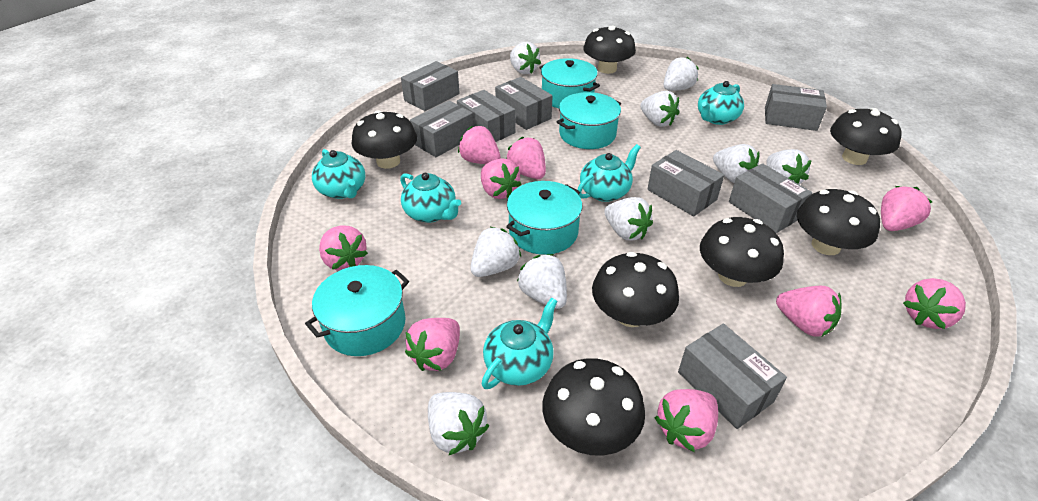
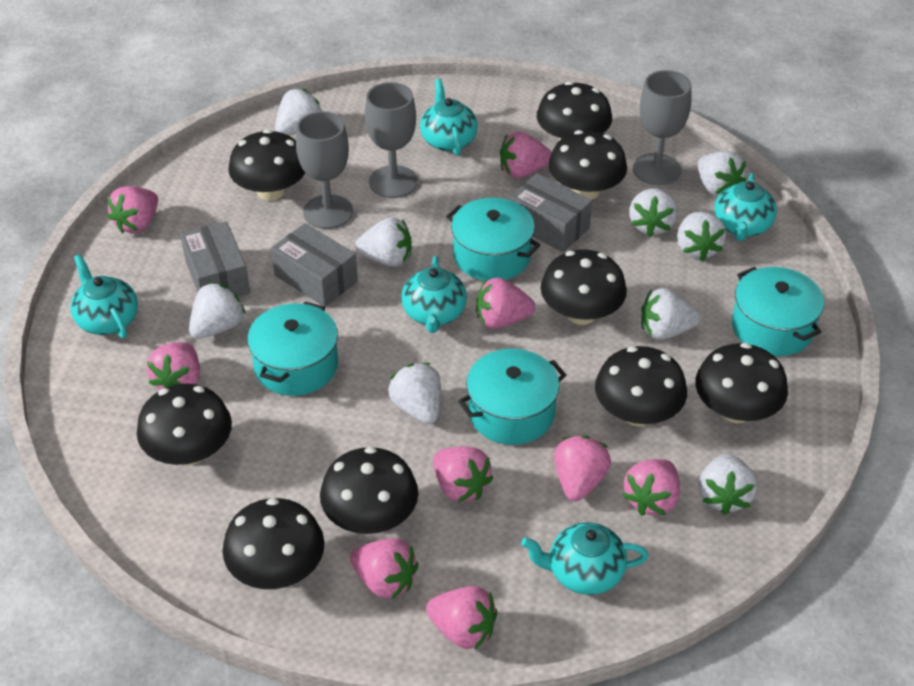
black mushroom: [352,110,417,169] [542,358,645,456] [583,26,636,74] [592,252,679,327] [700,217,784,287] [797,189,880,255] [830,108,902,165] = 7 -> [137,384,232,466] [222,498,324,589] [228,129,305,201] [320,447,418,534] [537,81,612,141] [541,249,627,325] [548,130,627,200] [595,346,687,426] [695,343,788,423] = 9
grey box: [401,61,460,111] [410,100,474,157] [457,90,515,142] [495,77,553,130] [647,150,724,217] [678,324,787,429] [729,163,813,233] [765,84,827,131] = 8 -> [180,221,250,297] [271,223,358,307] [509,173,592,252] = 3
grey goblet: none = 0 -> [296,111,353,229] [365,82,418,198] [633,70,692,185] = 3

